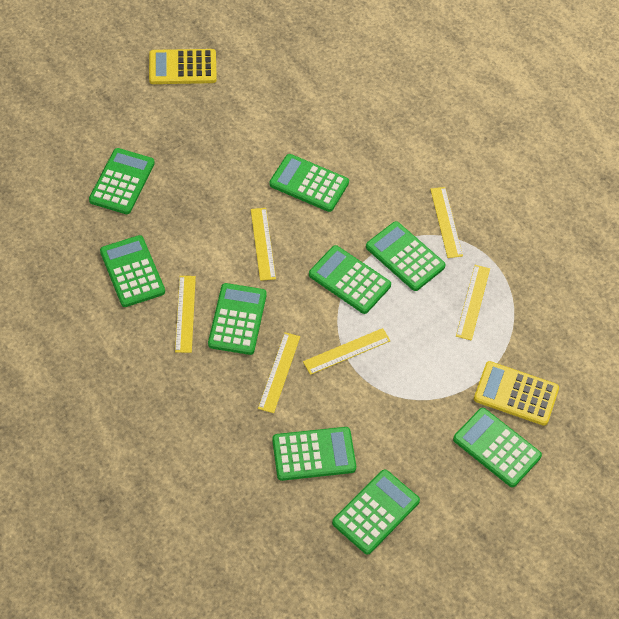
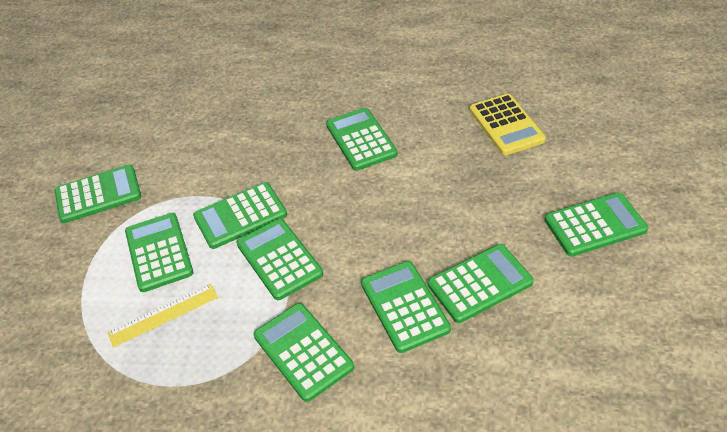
yellow calculator: [149,49,217,84] [474,361,559,426] = 2 -> [470,94,546,155] = 1
yellow ruler: [175,276,196,353] [251,208,276,281] [258,332,300,413] [303,328,391,375] [430,187,463,258] [456,265,490,341] = 6 -> [107,284,218,348] = 1

